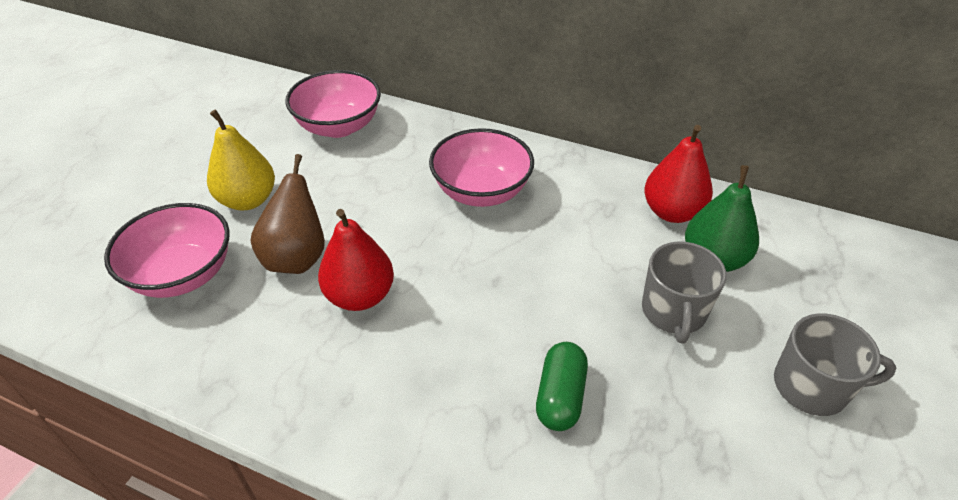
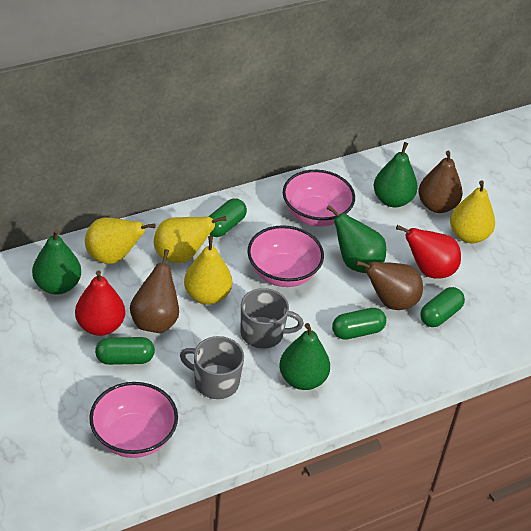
brown pear: [250,154,325,274] = 1 -> [130,249,179,333] [356,261,423,310] [418,151,463,213] = 3
green capsule: [536,342,588,431] = 1 -> [95,337,155,365] [209,198,247,237] [332,308,386,340] [420,287,465,327] = 4
green pear: [685,165,759,272] = 1 -> [32,229,81,295] [279,323,330,390] [326,205,386,273] [374,142,418,207] = 4
yellow pear: [207,110,275,210] = 1 -> [85,218,156,264] [154,216,226,263] [184,236,232,305] [450,180,495,243] = 4

